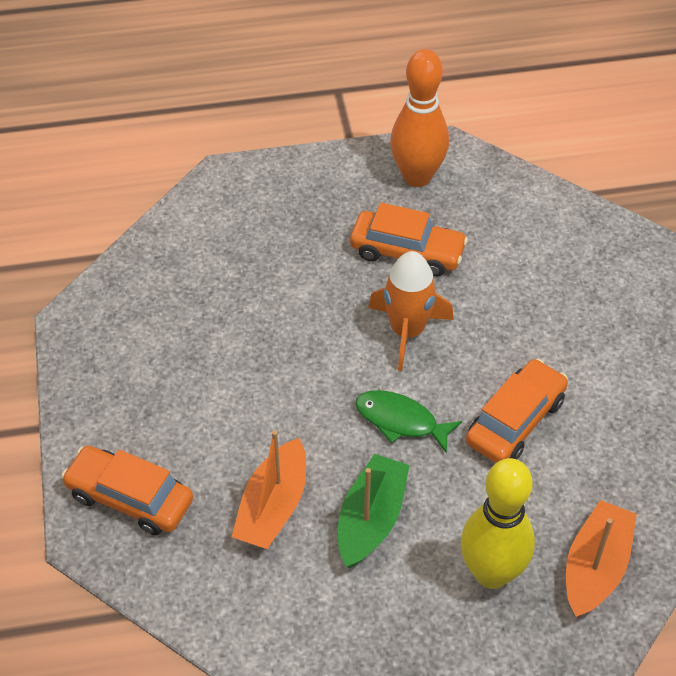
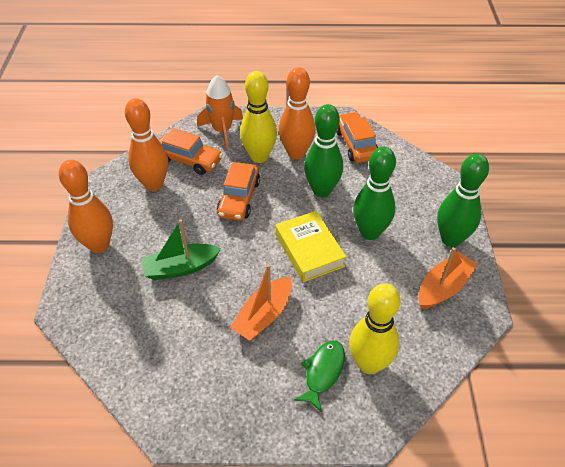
green bowling pin: none = 0 -> [304,104,343,197] [353,147,396,240] [437,153,489,247] = 3
orange bowling pin: [390,49,449,187] = 1 -> [59,160,113,253] [125,98,168,191] [279,67,316,159] = 3
yellow book: none = 0 -> [276,211,346,282] = 1
yellow bowling pin: [461,458,535,589] = 1 -> [240,71,277,163] [349,283,400,374] = 2

